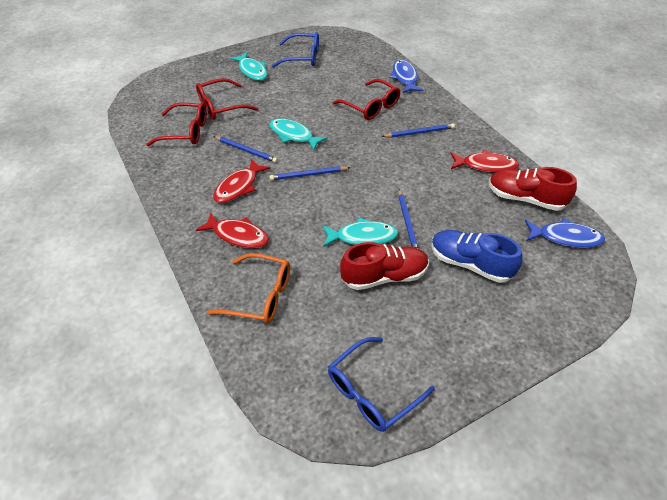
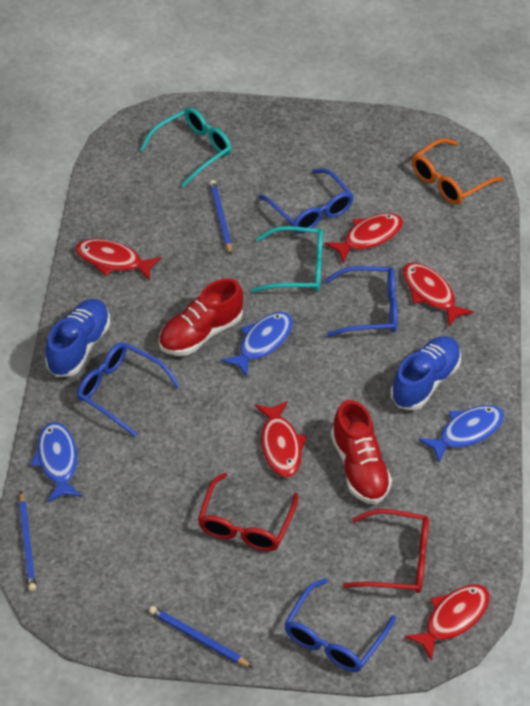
blue fish: [390,60,424,93] [525,218,605,248] = 2 -> [30,422,83,502] [221,312,293,377] [419,405,504,463] = 3
blue glasses: [272,32,319,68] [328,337,435,432] = 2 -> [77,342,180,437] [259,168,354,233] [284,578,396,672] [324,266,398,337] = 4
blue pencil: [214,136,278,163] [269,166,351,180] [381,124,455,138] [398,189,419,249] = 4 -> [19,492,36,592] [149,606,253,668] [210,180,232,255] = 3
blue shoe: [431,230,522,283] = 1 -> [45,299,110,377] [390,336,461,410] = 2
red fish: [196,212,269,248] [213,159,271,203] [450,150,519,173] = 3 -> [75,239,161,281] [255,401,307,477] [325,213,403,263] [403,262,474,326] [404,585,490,661] = 5
red glasses: [146,103,207,146] [196,78,258,120] [333,79,401,120] = 3 -> [198,473,299,551] [343,509,429,593] = 2
turquoise fish: [230,52,267,81] [269,118,328,151] [322,218,398,247] = 3 -> none = 0
turquoise glasses: none = 0 -> [140,108,232,187] [251,226,323,293] = 2

